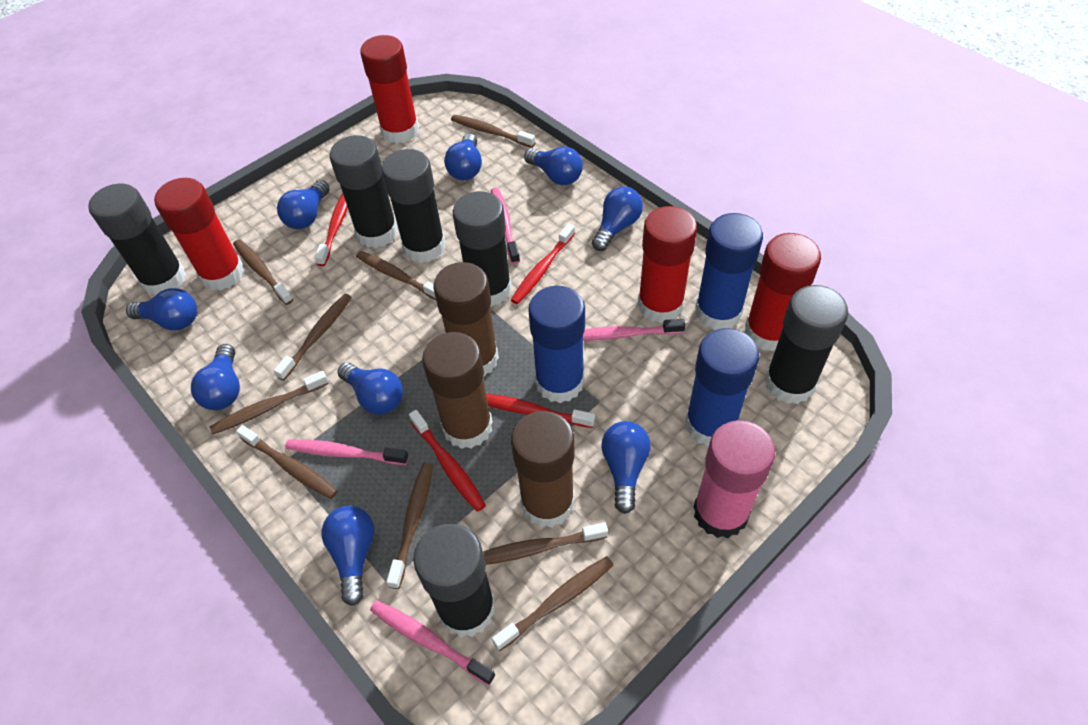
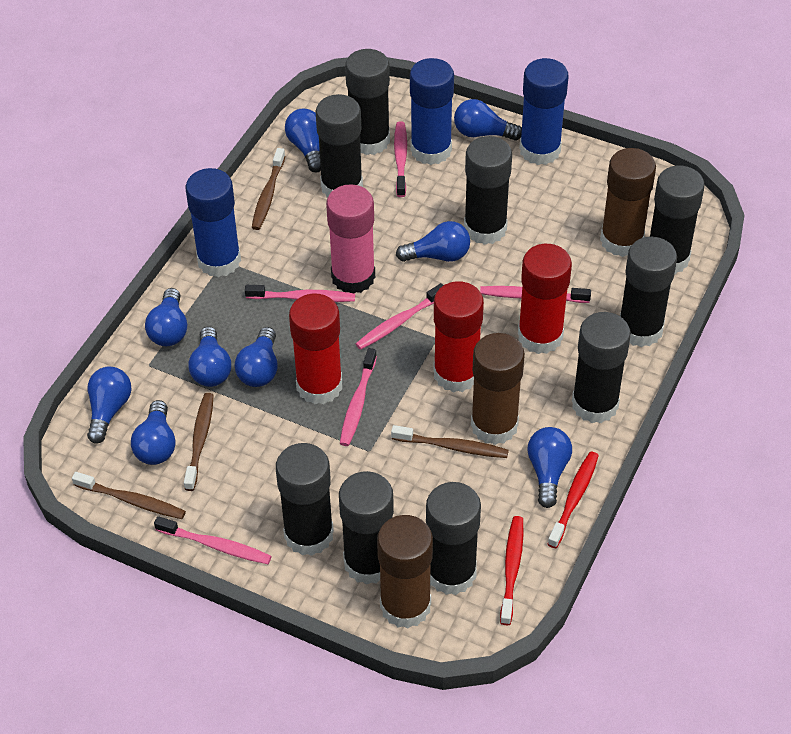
black glue stick: [88,183,186,296] [330,135,398,248] [382,149,445,263] [413,524,495,637] [453,191,512,307] [765,285,848,404] = 6 -> [276,443,334,556] [316,94,363,198] [339,471,394,585] [345,49,390,155] [426,482,481,595] [464,136,512,245] [572,312,631,423] [620,237,677,347] [650,166,705,274] = 9
brown toothbrush: [209,371,329,434] [233,239,293,305] [236,425,337,499] [274,294,352,381] [356,251,436,300] [386,462,433,589] [451,115,535,148] [483,522,608,565] [492,556,613,651] = 9 -> [72,472,186,519] [184,393,214,491] [252,148,285,230] [391,425,509,458] = 4
pink toothbrush: [285,439,409,465] [370,600,495,686] [491,188,520,264] [583,319,685,341] = 4 -> [154,516,272,564] [245,285,355,302] [340,348,377,446] [356,283,444,350] [394,121,407,197] [480,286,591,303] = 6
red glue stick: [154,178,245,291] [360,35,419,144] [638,206,697,323] [745,233,821,352] = 4 -> [289,294,342,404] [434,281,484,393] [518,244,572,354] = 3
red toothbrush: [315,193,348,266] [409,410,486,512] [486,394,595,428] [511,223,575,304] = 4 -> [500,516,524,625] [548,451,599,548] = 2

